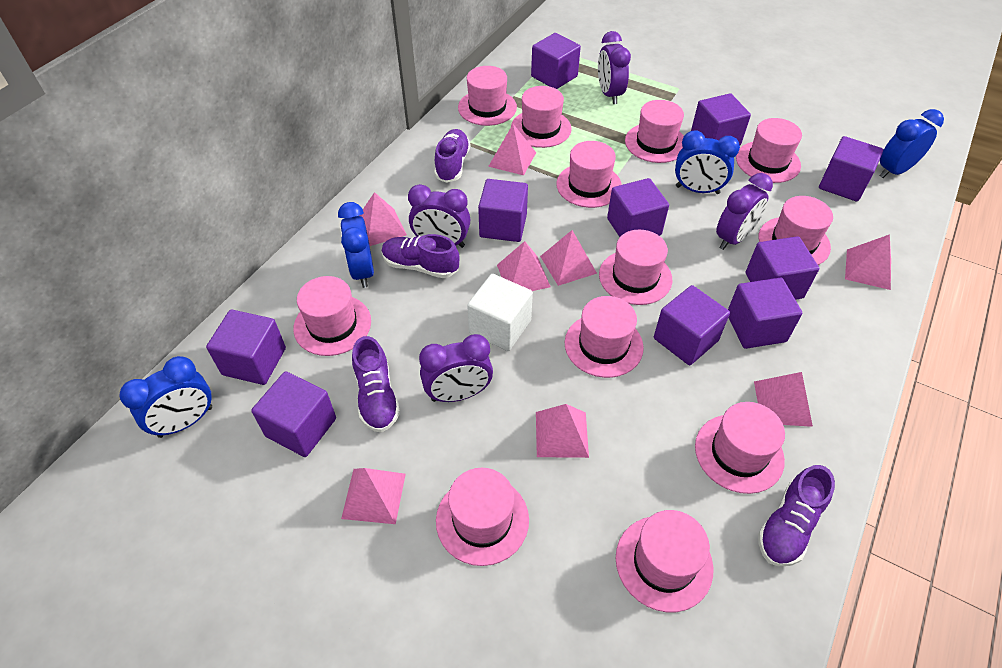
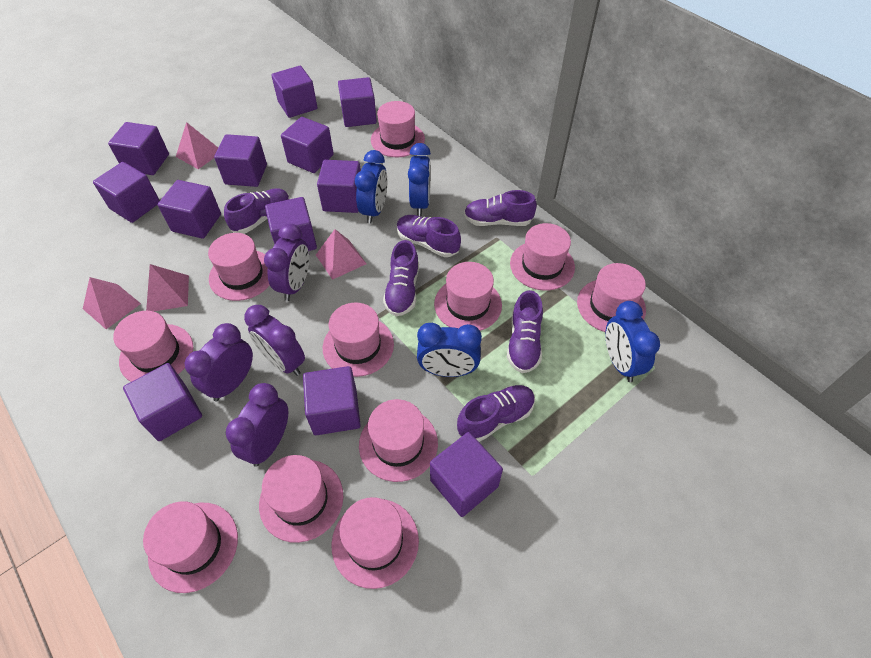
pink hat: [293,276,371,356] [436,468,529,566] [458,66,517,126] [511,86,571,148] [556,141,622,208] [565,296,644,378] [599,230,672,305] [616,510,713,612] [625,100,684,163] [695,402,785,494] [736,118,802,183] [759,196,833,265] = 12 -> [113,311,193,382] [143,501,238,593] [208,233,270,301] [259,455,343,543] [323,303,394,377] [332,497,419,589] [359,399,438,482] [371,101,425,157] [434,262,502,331] [510,223,575,291] [577,263,646,332] = 11
pink pyramid: [341,468,406,524] [359,192,407,246] [488,124,536,175] [497,241,551,291] [536,404,589,458] [540,230,597,286] [754,372,813,427] [845,234,891,290] = 8 -> [83,277,141,329] [146,264,189,311] [176,122,218,169] [316,229,367,280] = 4
purple cube: [206,310,286,385] [251,371,336,457] [478,179,528,242] [531,33,581,89] [607,178,669,237] [654,285,730,365] [691,93,751,145] [728,278,802,349] [746,236,819,300] [819,136,883,201] = 10 -> [93,162,160,223] [108,122,169,175] [123,363,202,441] [158,180,221,239] [214,134,267,187] [265,197,317,251] [271,66,318,118] [281,117,334,173] [303,366,361,435] [317,160,361,213] [338,77,377,127] [430,432,503,517] = 12
purple shoe: [352,336,400,433] [382,234,459,278] [434,129,470,183] [758,465,835,566] = 4 -> [224,188,290,234] [383,240,419,316] [397,215,461,257] [457,385,535,442] [464,190,537,226] [507,290,543,373] = 6
white cube: [467,274,533,351] = 1 -> none = 0

